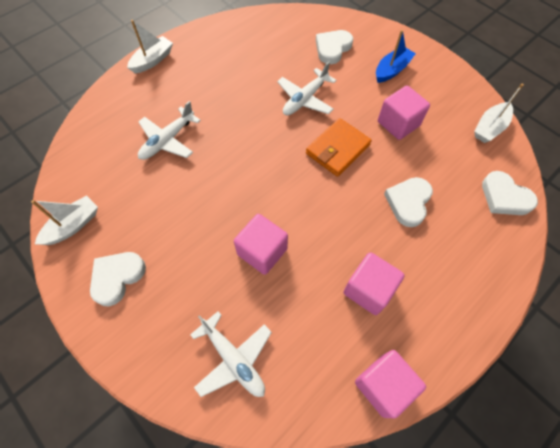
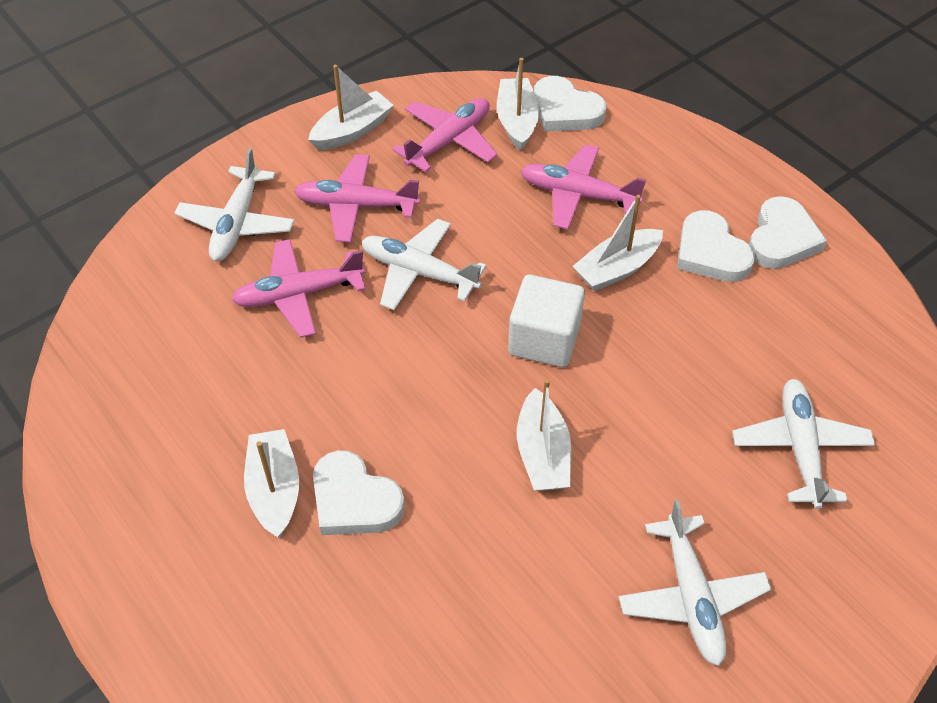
blue boat: [376,30,416,83] = 1 -> none = 0
orange wallet: [306,118,372,177] = 1 -> none = 0
pink cube: [234,214,288,275] [344,252,405,315] [355,350,426,418] [378,86,430,140] = 4 -> none = 0
pink plane: none = 0 -> [231,239,366,338] [294,154,420,243] [392,98,498,172] [521,144,646,229] = 4
white boat: [31,195,98,245] [127,20,173,73] [474,84,524,143] = 3 -> [244,429,299,538] [308,65,393,150] [497,58,539,151] [517,379,571,491] [573,195,663,291] = 5
white cube: none = 0 -> [508,274,585,367] = 1
white plane: [138,101,201,160] [190,311,272,397] [277,61,337,115] = 3 -> [174,148,295,261] [361,219,487,310] [619,500,771,666] [732,379,875,509] = 4

